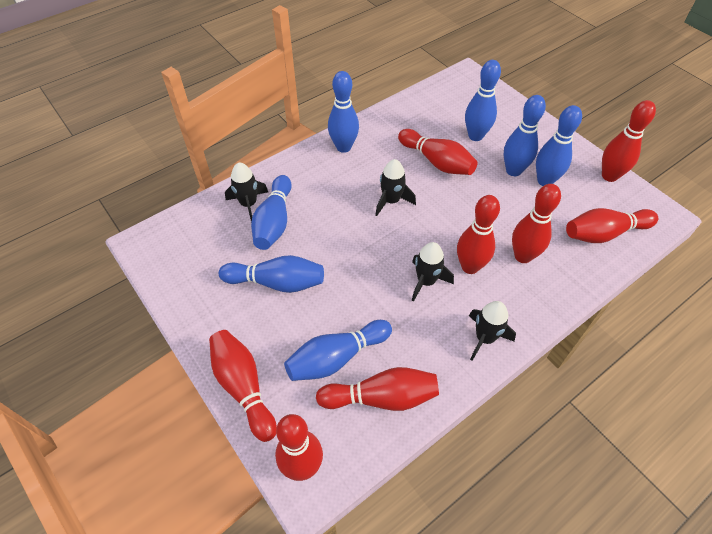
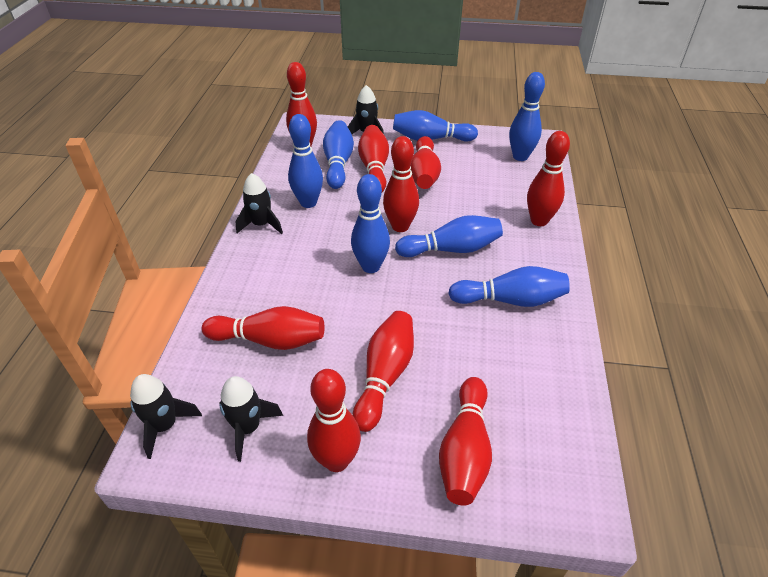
red bowling pin: [209,330,277,442] [275,414,323,481] [316,367,439,411] [398,129,478,175] [457,195,500,274] [512,184,561,263] [566,208,658,243] [602,100,656,182] = 8 -> [202,306,324,350] [286,62,317,146] [307,369,361,472] [353,311,414,432] [358,125,389,192] [383,136,419,232] [410,136,441,189] [439,377,492,505] [527,131,570,226] = 9

